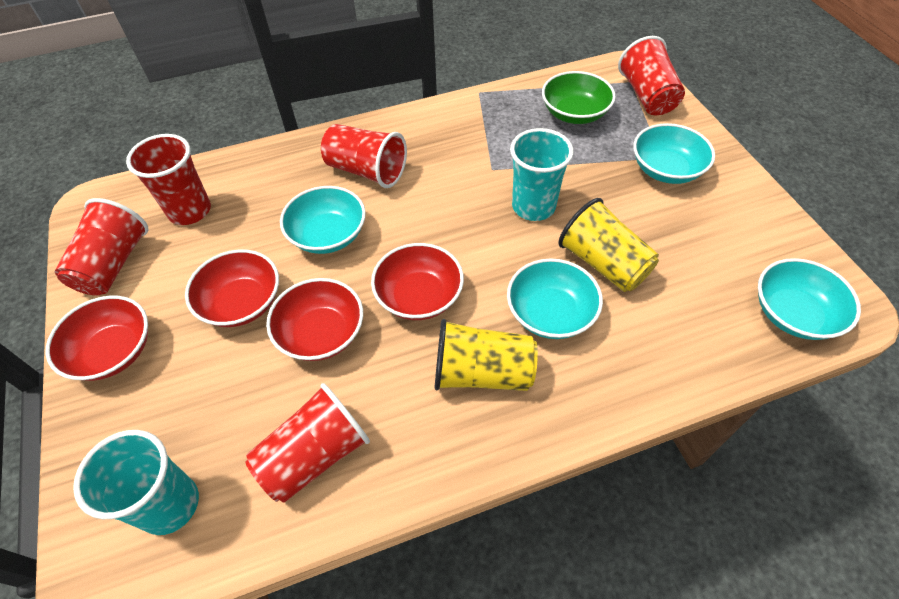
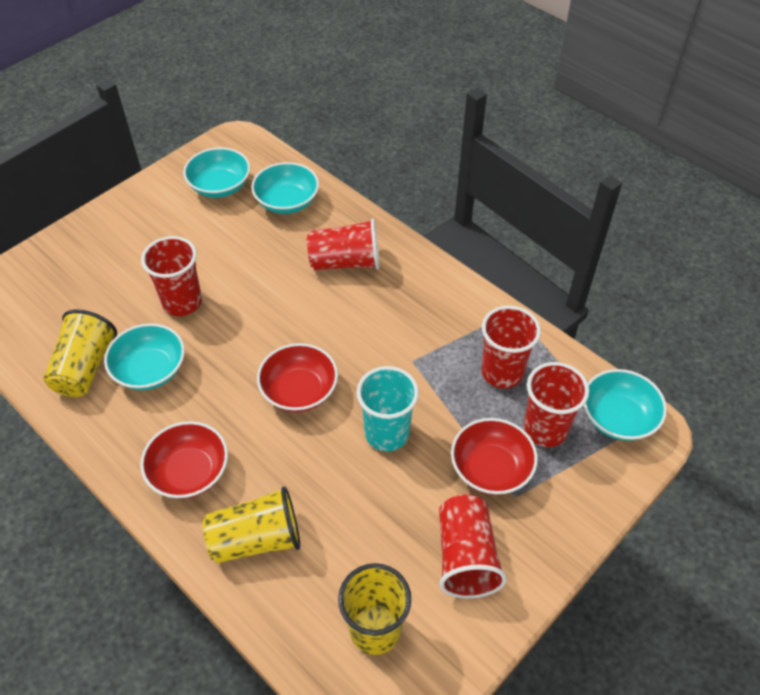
green bowl: [542,71,616,124] = 1 -> none = 0
red bowl: [46,296,148,381] [185,249,279,327] [266,278,363,361] [371,243,464,320] = 4 -> [140,421,228,499] [257,343,338,412] [451,418,538,495] = 3
turquoise cup: [73,430,199,535] [510,128,573,221] = 2 -> [357,366,419,451] = 1
yellow cup: [434,319,538,391] [558,198,659,292] = 2 -> [43,309,117,397] [203,486,300,563] [338,563,412,655] = 3

